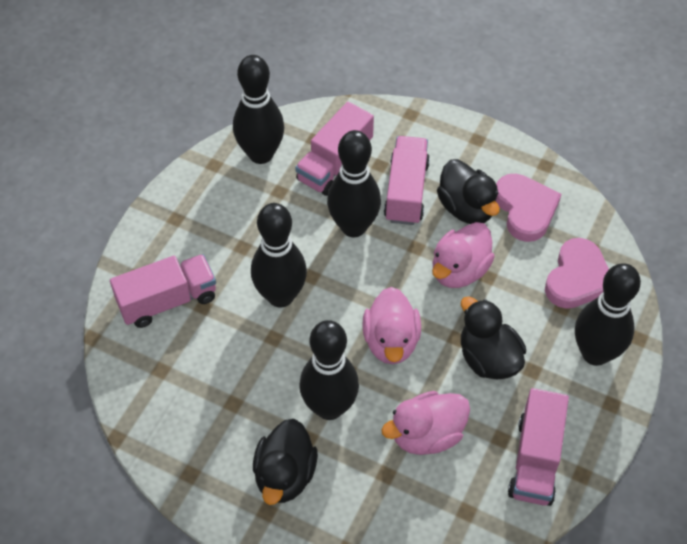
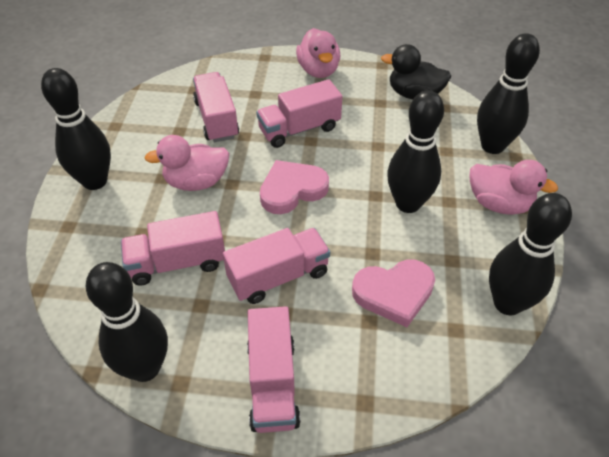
black duck: [253,419,318,505] [437,159,500,224] [461,296,526,380] = 3 -> [381,44,451,100] = 1
pink truck: [110,254,216,328] [295,102,374,196] [384,136,430,225] [508,388,569,506] = 4 -> [121,211,225,286] [193,72,239,142] [223,228,330,304] [247,306,300,433] [256,79,342,148] = 5

